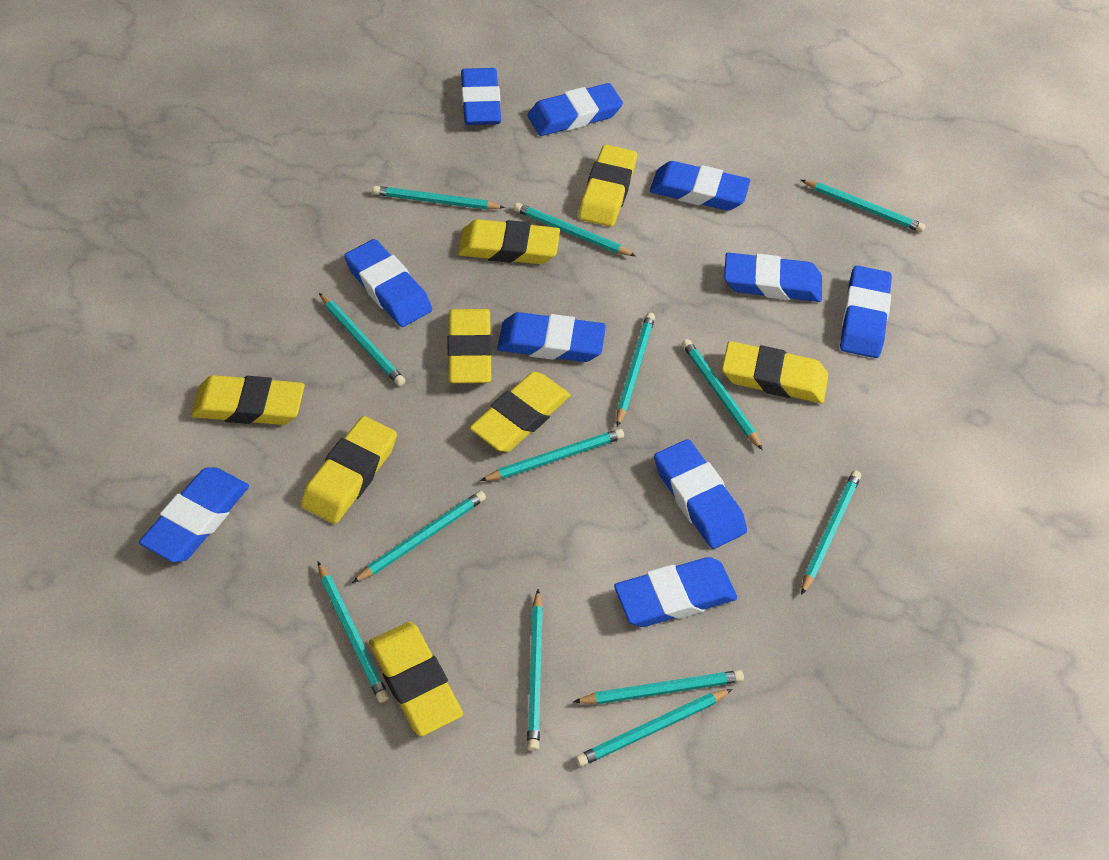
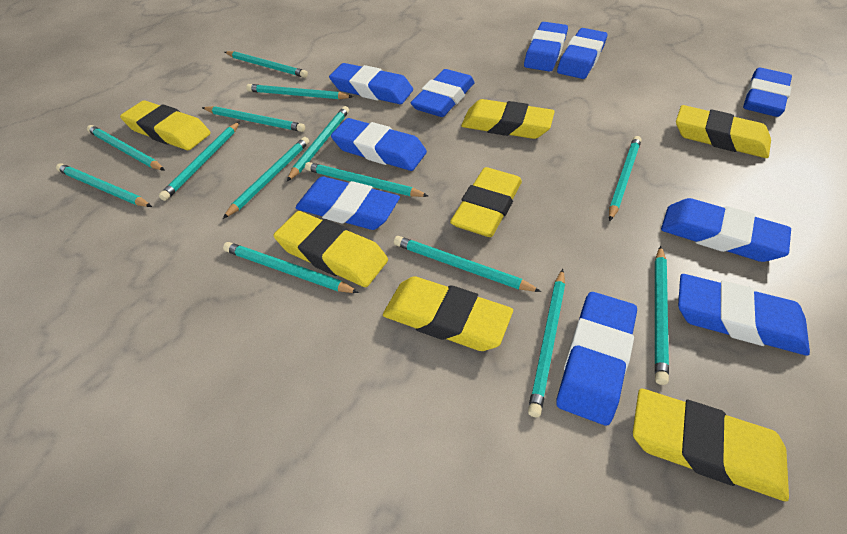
turquoise pencil: [318,562,389,703] [319,293,405,386] [352,491,486,583] [373,186,505,210] [480,429,624,481] [514,203,636,256] [527,589,543,751] [573,670,744,705] [576,689,733,767] [616,313,655,427] [682,339,763,450] [801,180,925,232] [801,470,861,595] = 13 -> [56,163,152,207] [87,125,165,171] [159,121,240,201] [202,106,305,132] [223,137,309,219] [223,242,359,293] [225,51,308,78] [246,84,353,99] [287,106,349,181] [305,162,428,197] [394,236,542,292] [528,269,565,417] [609,136,641,221] [655,246,669,385] = 14
yellow eraser: [191,375,305,425] [301,416,397,524] [369,622,463,736] [447,309,492,383] [458,219,560,264] [470,372,571,452] [579,145,637,227] [722,341,828,403] = 8 -> [120,100,211,150] [274,211,388,287] [383,276,513,351] [450,167,522,237] [461,99,555,139] [633,389,789,501] [676,105,771,158] = 7

